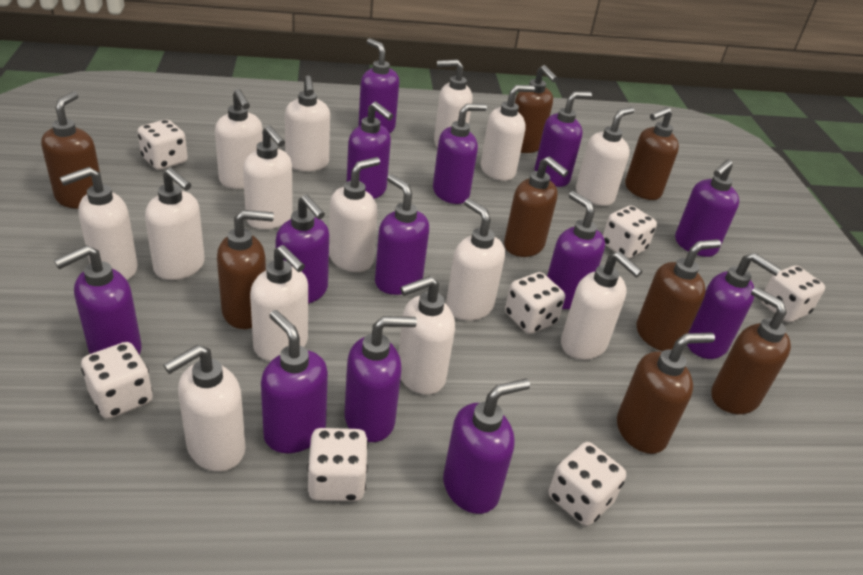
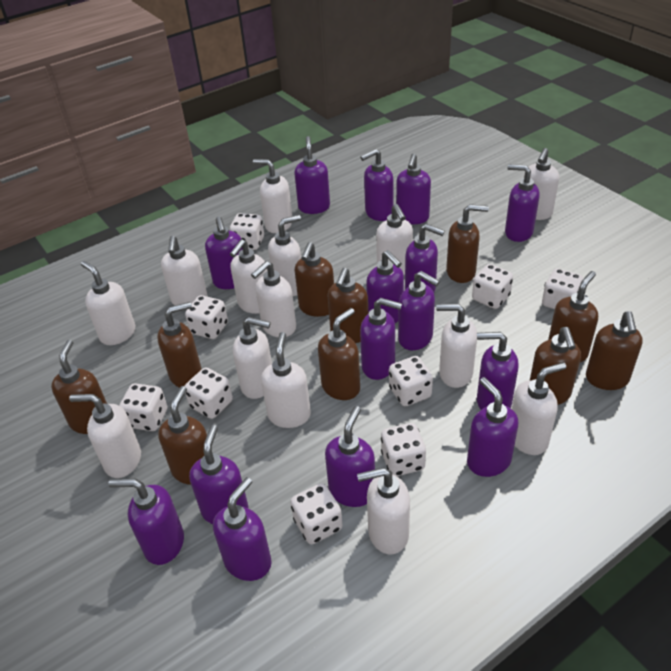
brown soap dispenser: [41,92,100,209] [217,210,274,329] [504,156,569,257] [515,65,558,153] [617,332,715,454] [625,107,679,200] [637,239,721,351] [711,287,791,414] = 8 -> [51,340,107,434] [157,302,202,388] [158,386,207,485] [295,242,334,317] [318,308,360,400] [327,268,368,343] [446,204,489,283] [530,327,581,405] [548,271,598,362] [586,311,643,390] = 10
purple soap dispenser: [54,245,142,355] [261,310,328,453] [275,195,329,304] [344,316,417,442] [347,102,393,199] [358,38,399,133] [375,174,429,295] [433,104,487,204] [443,379,530,514] [535,92,592,187] [547,191,605,309] [675,160,739,257] [687,253,781,359] = 13 -> [108,479,184,565] [189,425,248,524] [205,217,242,289] [213,477,272,581] [294,136,330,214] [325,406,375,507] [360,149,393,221] [360,298,402,380] [366,250,404,323] [396,154,431,224] [398,271,440,350] [405,224,445,292] [467,377,518,477] [477,332,519,410] [505,164,539,242] = 15
white dice: [81,342,153,419] [138,120,188,170] [307,428,368,501] [505,272,565,334] [549,442,626,526] [603,206,657,259] [761,266,825,322] = 7 -> [119,383,167,431] [185,295,228,339] [185,368,233,419] [230,213,264,250] [291,483,342,544] [381,423,426,476] [389,356,433,406] [472,264,513,309] [542,268,583,309] = 9

